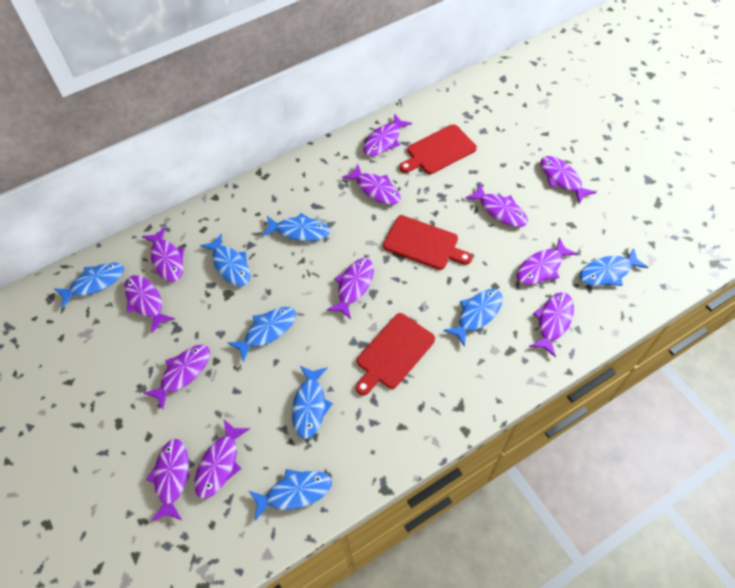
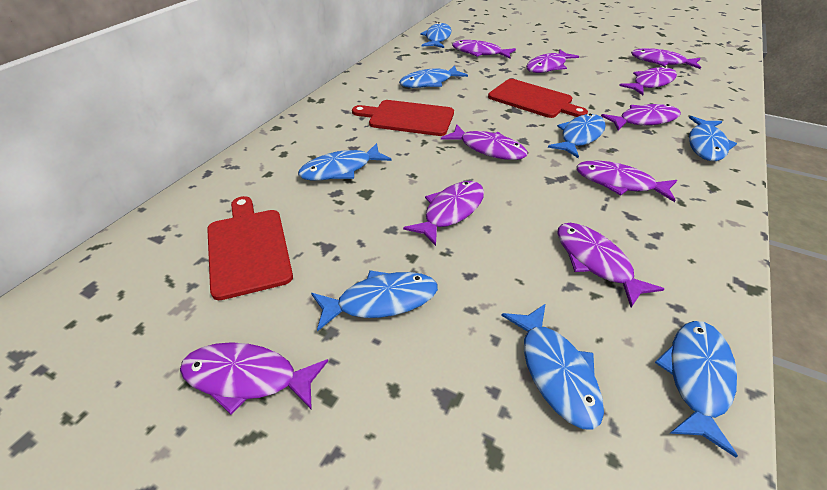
purple fish: [124,275,175,334] [142,227,185,282] [143,345,210,410] [146,439,189,522] [194,420,250,499] [327,258,374,319] [342,164,401,205] [363,113,412,156] [465,184,528,227] [517,238,578,285] [529,292,574,358] [541,156,597,204] = 12 -> [180,342,328,414] [403,181,484,246] [441,124,528,160] [452,40,516,59] [526,49,579,73] [557,223,664,307] [576,161,677,202] [601,104,681,130] [619,66,677,95] [631,48,701,69] = 10

